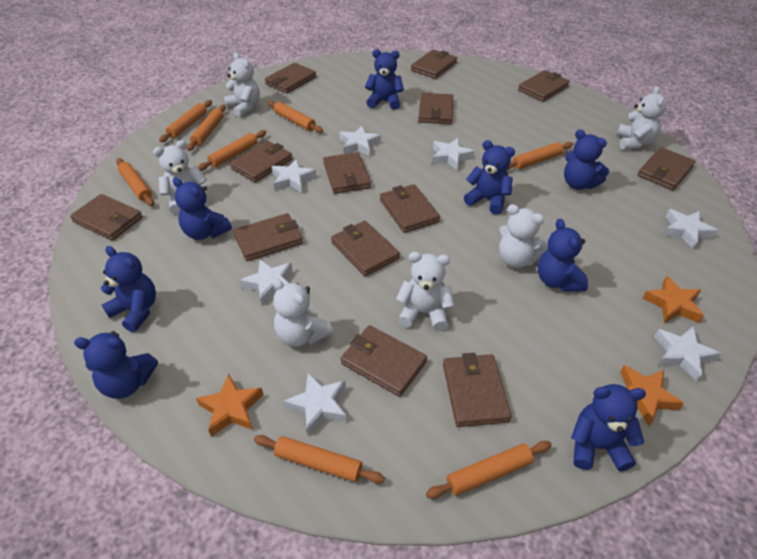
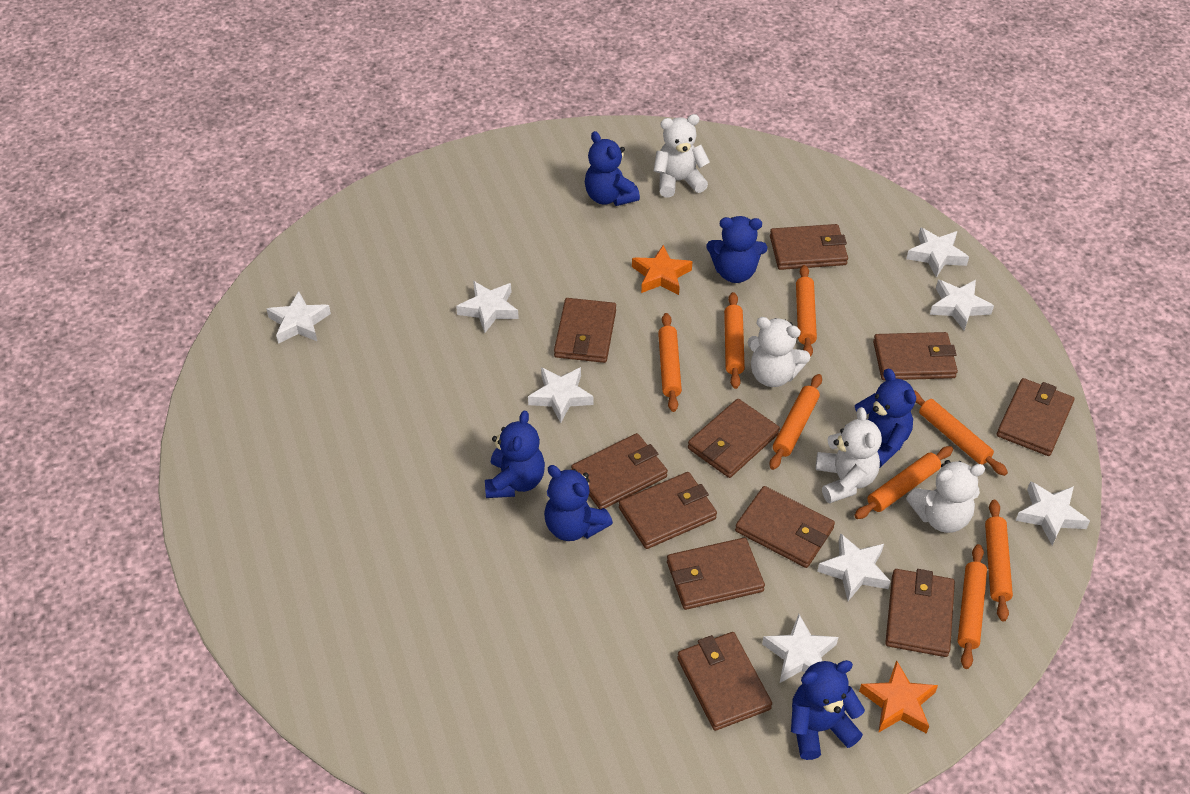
blue teddy bear: [74,331,158,399] [101,246,156,332] [173,177,232,240] [365,49,404,110] [464,140,515,214] [538,218,588,292] [564,129,609,190] [571,384,646,471] = 8 -> [485,411,545,498] [544,465,613,541] [585,131,640,206] [706,216,767,283] [791,660,865,760] [846,368,916,468] = 6
brown wallet: [70,194,143,241] [230,140,292,183] [233,213,303,261] [265,63,316,94] [323,152,371,194] [331,221,400,276] [341,325,427,397] [380,184,440,233] [411,50,457,79] [418,93,453,124] [443,353,511,427] [518,70,570,102] [638,147,696,190] = 13 -> [554,298,616,363] [571,433,668,509] [619,472,717,549] [667,538,765,610] [677,632,772,731] [688,399,780,478] [735,486,835,568] [770,224,848,270] [873,332,958,380] [885,569,955,657] [997,378,1074,456] = 11
orange star: [196,374,263,437] [620,365,684,426] [642,276,704,324] = 3 -> [632,245,693,295] [859,660,938,734] = 2
white star: [240,260,293,305] [272,159,316,193] [284,373,347,435] [339,126,381,156] [432,138,475,170] [654,327,721,382] [663,209,718,249] = 7 -> [266,291,331,344] [456,281,519,333] [528,367,594,423] [762,614,838,683] [817,533,891,601] [906,227,969,278] [930,280,994,331] [1015,481,1090,545] = 8
white teddy bear: [153,140,210,214] [224,52,260,117] [272,278,333,347] [396,252,454,331] [498,204,548,268] [617,86,667,150] = 6 -> [654,114,710,198] [747,317,810,387] [815,407,882,503] [906,460,985,533] = 4

